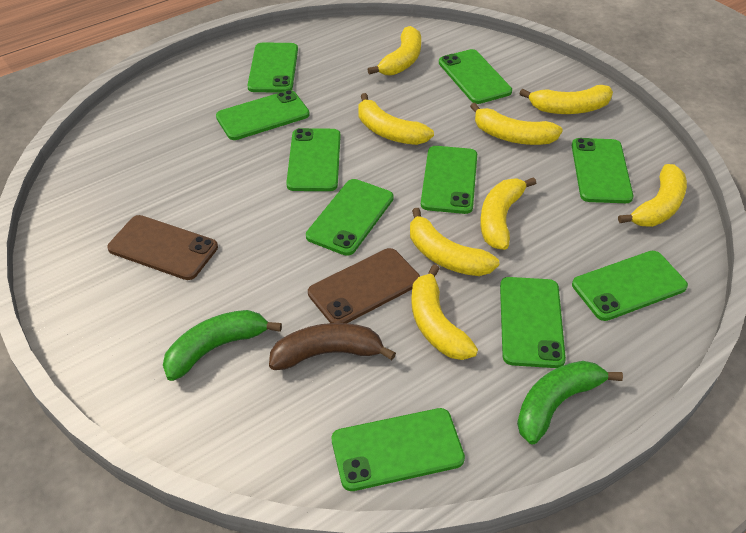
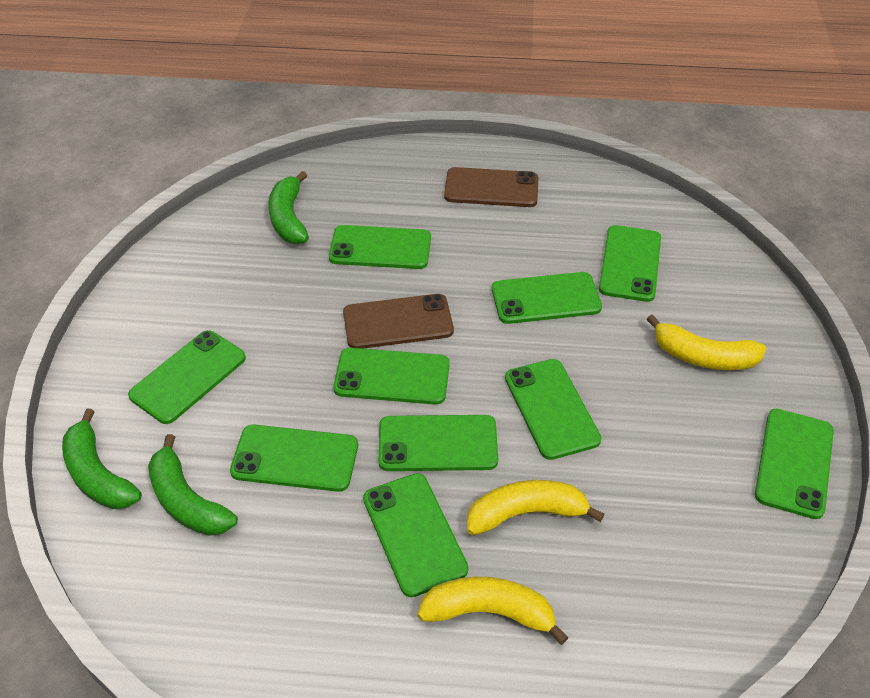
brown banana: [269,323,396,370] = 1 -> none = 0
green banana: [163,310,282,381] [517,361,623,444] = 2 -> [62,408,142,509] [148,434,238,536] [268,171,309,244] = 3
yellow banana: [358,93,434,145] [367,26,421,75] [410,208,500,276] [411,264,478,360] [470,103,563,145] [480,177,536,250] [519,85,613,114] [618,164,687,227] = 8 -> [418,577,569,645] [467,480,604,535] [647,314,767,370] = 3

